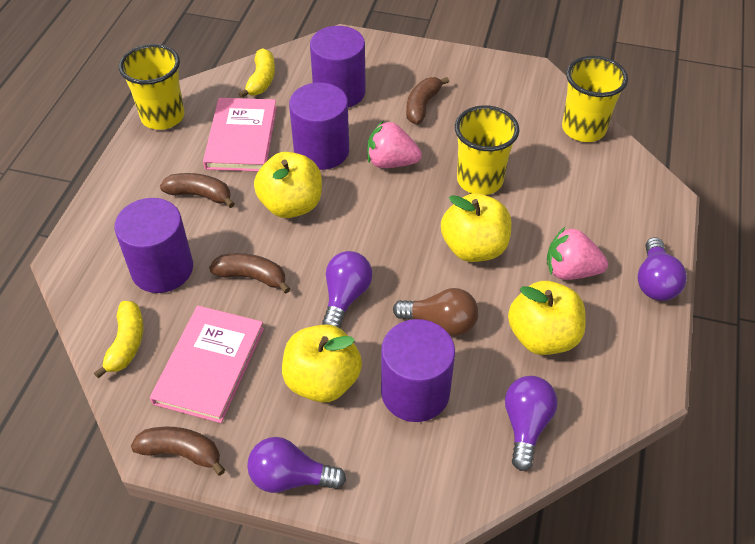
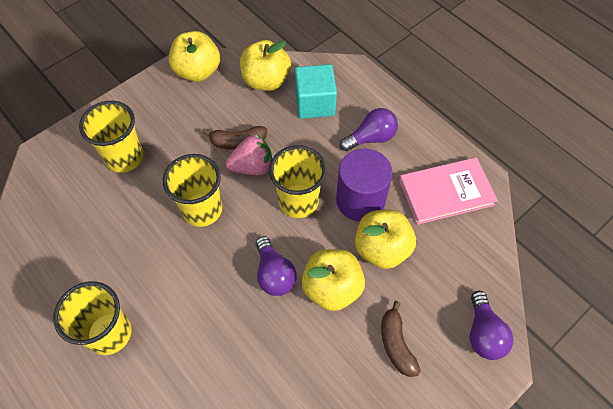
brown banana: [131,427,225,476] [160,173,235,208] [209,253,290,293] [406,77,449,124] = 4 -> [203,126,267,150] [381,301,421,377] = 2
brown light bulb: [393,288,479,336] = 1 -> none = 0
pink book: [150,306,264,423] [203,98,277,172] = 2 -> [399,157,498,225] = 1
pink strawberry: [367,120,422,168] [547,227,608,280] = 2 -> [226,135,272,175] = 1
purple cylinder: [114,198,193,293] [289,82,349,170] [310,26,366,108] [381,319,455,422] = 4 -> [336,149,392,222] = 1
purple light bulb: [247,437,346,493] [322,251,372,328] [505,376,558,471] [637,237,687,301] = 4 -> [256,236,297,296] [340,108,398,151] [470,291,514,360] = 3
turquoise cube: none = 0 -> [295,64,337,119] = 1
yellow banana: [94,301,144,379] [239,48,275,98] = 2 -> none = 0
yellow cup: [119,44,184,130] [455,105,519,195] [562,56,628,142] = 3 -> [53,281,132,355] [79,101,143,173] [163,154,222,227] [269,145,327,218] = 4

